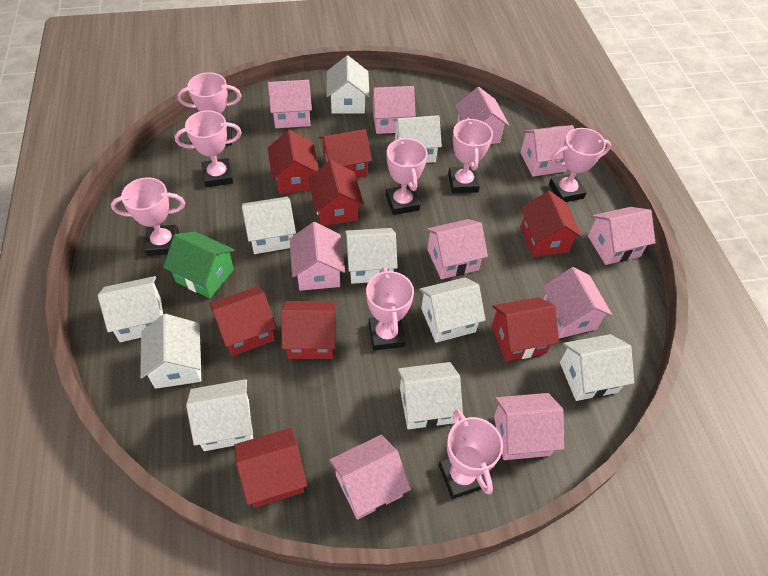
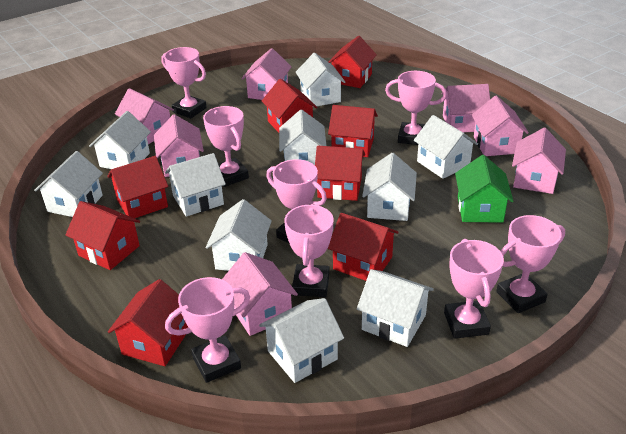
pink house: [268,80,312,128] [290,222,345,291] [329,435,411,520] [370,86,416,134] [426,219,488,279] [455,87,509,144] [494,393,564,460] [520,125,574,177] [542,267,612,338] [588,207,655,265] = 10 -> [115,88,174,144] [154,114,204,177] [222,252,298,336] [242,48,292,100] [442,84,490,132] [472,96,529,156] [512,128,566,194] = 7

